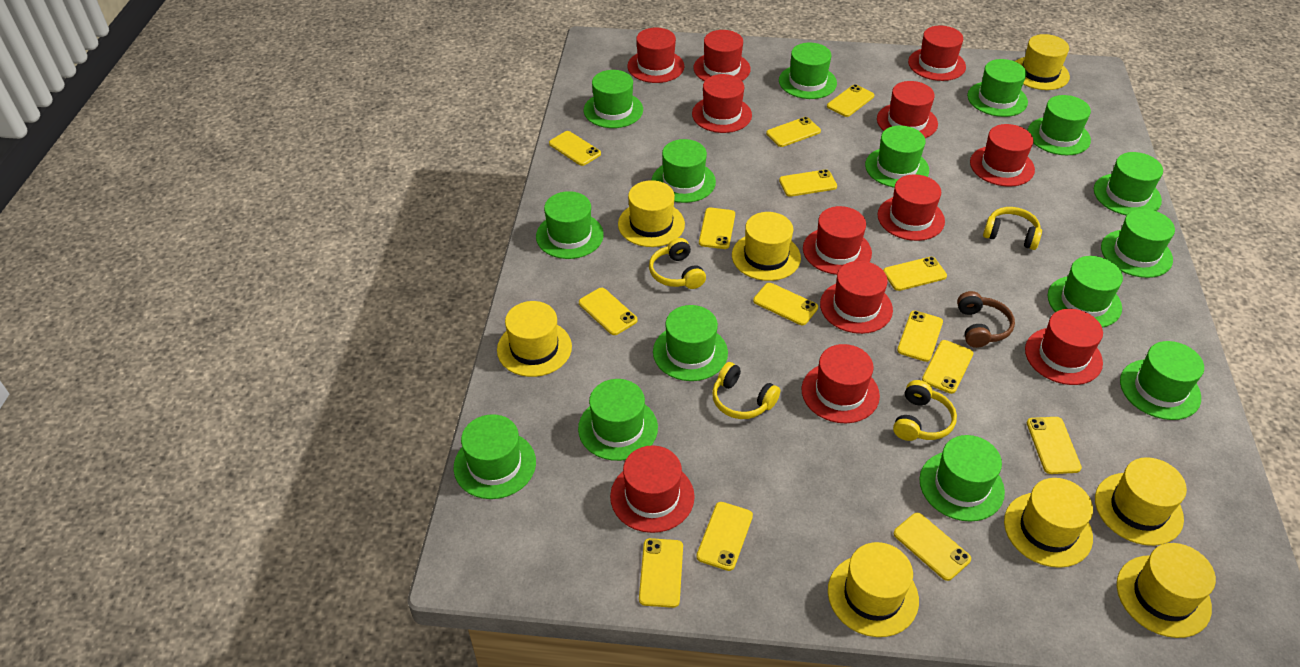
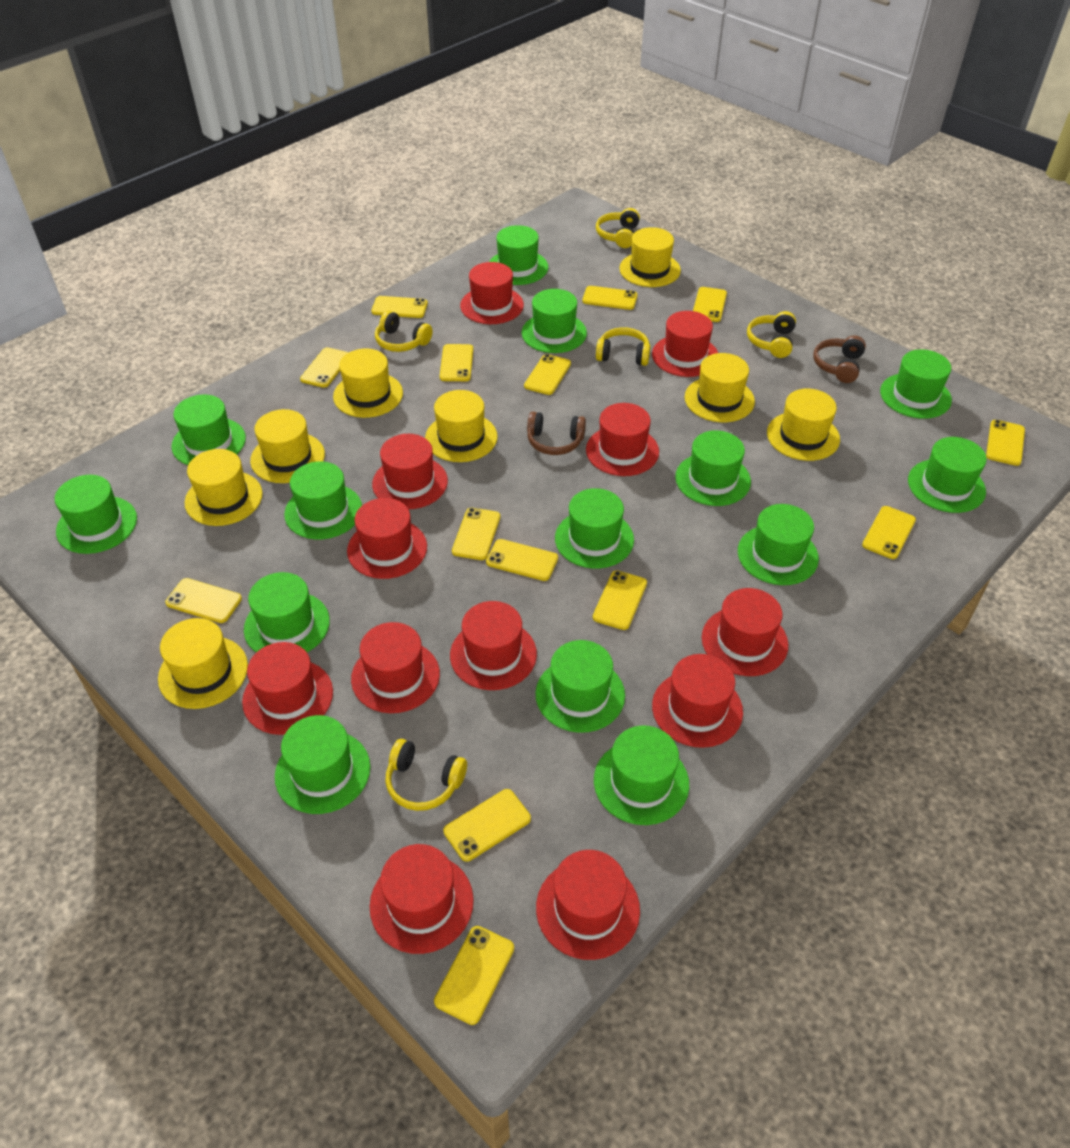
brown headphones: [957,291,1015,348] = 1 -> [527,412,586,455] [813,335,866,383] = 2
green hat: [454,414,536,499] [536,191,604,259] [578,379,658,461] [584,70,643,128] [652,139,716,203] [653,305,728,381] [779,43,837,99] [865,126,929,188] [919,435,1005,522] [967,59,1028,117] [1028,95,1091,155] [1048,256,1123,327] [1094,152,1163,216] [1101,209,1175,278] [1120,341,1204,420] = 15 -> [55,475,137,554] [171,394,246,465] [244,572,330,652] [275,715,370,814] [284,461,362,539] [489,225,548,285] [521,289,587,353] [535,640,625,733] [555,488,634,569] [594,725,689,825] [675,430,751,506] [738,504,819,585] [880,349,952,419] [908,437,987,513] = 14
yellow headphones: [649,238,706,289] [712,362,780,419] [893,380,957,441] [983,207,1042,250] = 4 -> [375,311,432,352] [385,739,467,811] [596,208,640,248] [596,327,650,366] [747,311,796,358] = 5

